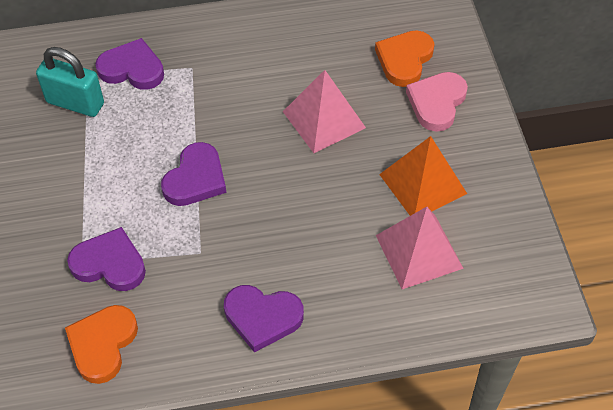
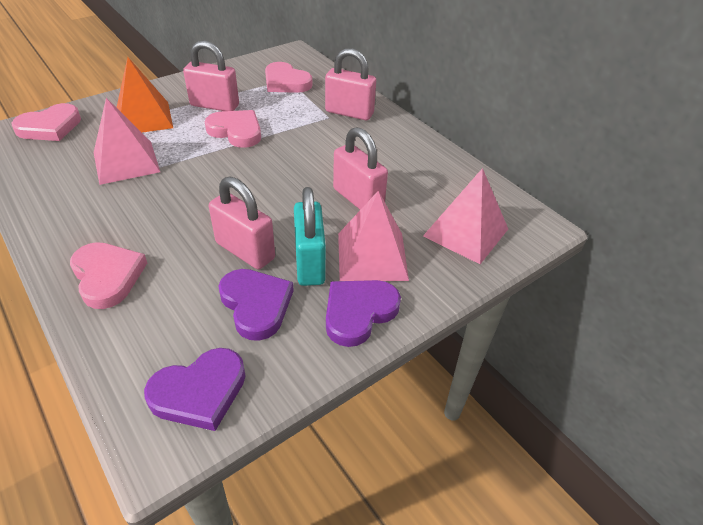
orange heart: [65,305,138,384] [375,30,435,87] = 2 -> none = 0
pink heart: [406,72,468,132] = 1 -> [12,103,81,141] [70,242,147,309] [205,110,261,148] [265,62,312,93] = 4
pink padlock: none = 0 -> [183,40,239,111] [209,177,275,269] [325,48,376,120] [333,127,388,210] = 4
pink pyramid: [283,70,366,153] [376,207,464,289] = 2 -> [94,98,160,185] [338,191,409,281] [423,168,508,264] = 3
purple heart: [67,227,146,291] [95,38,164,90] [161,142,226,206] [224,285,304,353] = 4 -> [144,348,246,431] [218,269,294,341] [326,280,401,347] = 3

